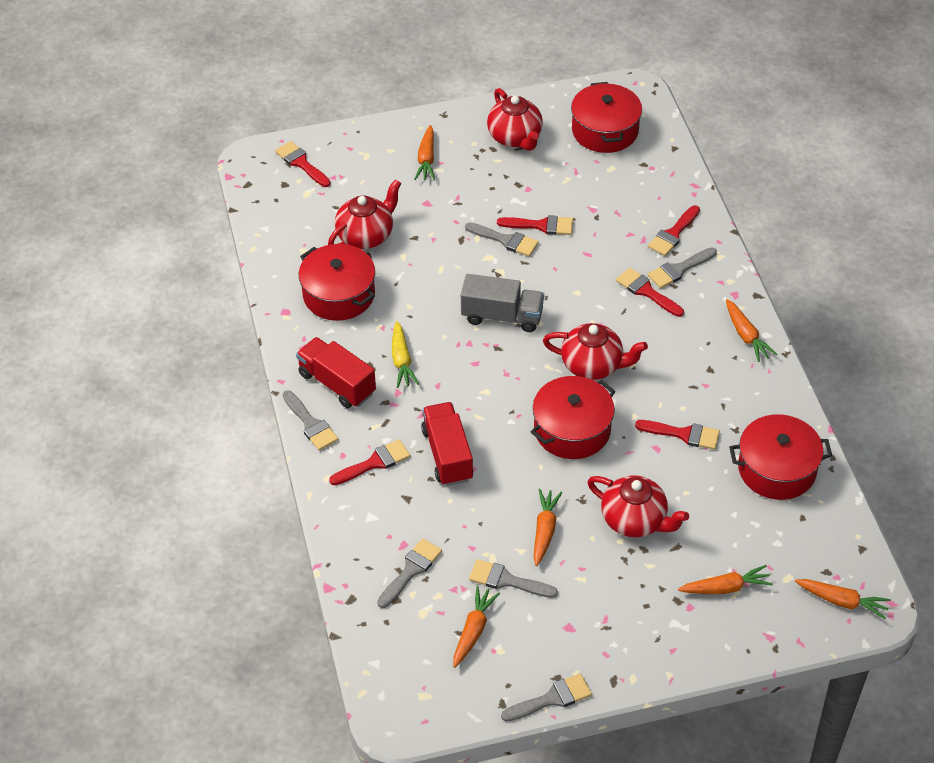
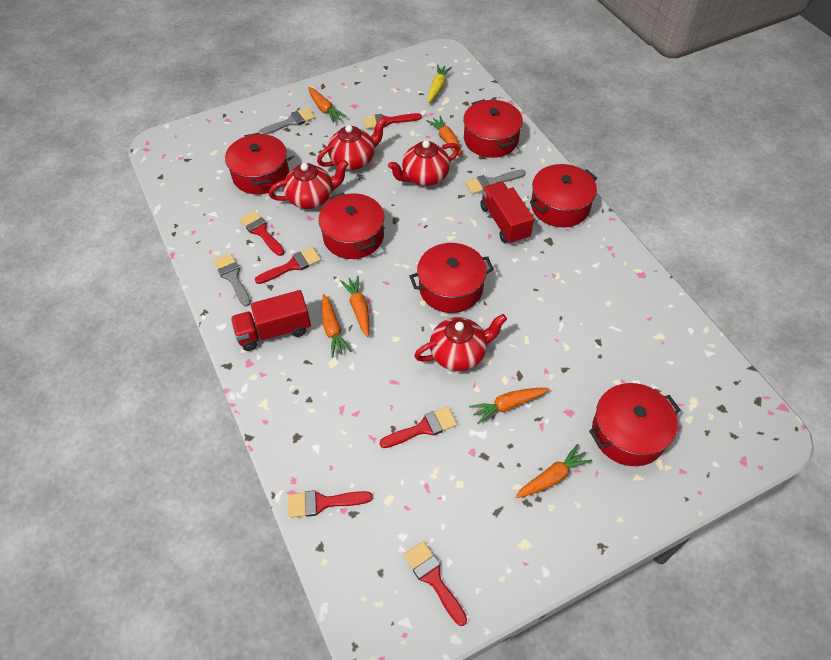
grey brush: [282,390,338,451] [377,538,442,608] [465,222,539,256] [469,559,558,598] [501,673,592,722] [648,247,717,288] = 6 -> [214,253,251,306] [259,108,315,135] [465,169,526,194] = 3
grey truck: [461,274,544,332] = 1 -> none = 0
red pot: [299,244,375,321] [531,376,616,459] [571,82,642,153] [729,415,832,500] = 4 -> [225,133,289,194] [318,192,384,259] [409,243,494,313] [463,99,523,158] [530,164,597,227] [589,383,681,466] = 6

